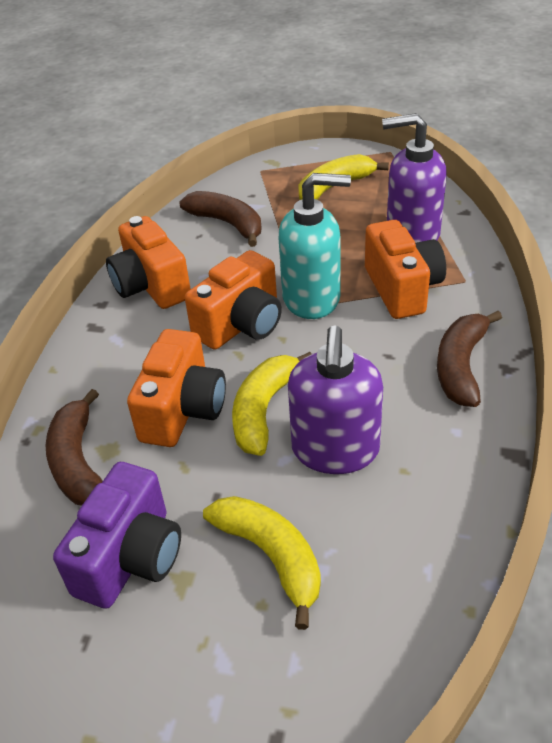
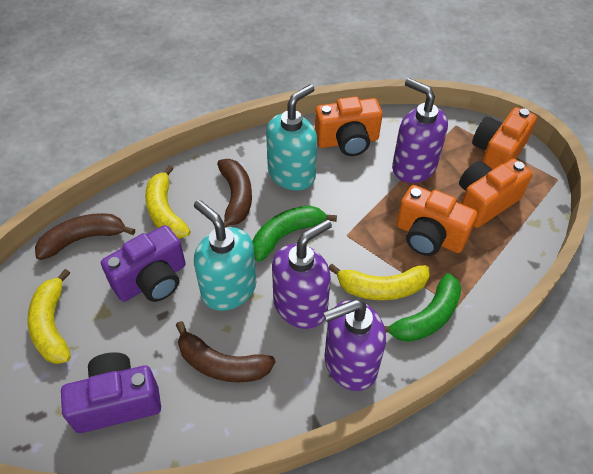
green banana: none = 0 -> [252,206,337,262] [384,273,461,342] = 2
purple camera: [53,462,181,609] = 1 -> [61,352,161,433] [101,225,186,302] = 2
purple soap dispenser: [288,325,383,474] [382,113,447,243] = 2 -> [272,219,332,329] [323,299,386,391] [392,78,448,183] = 3
turquoise soap dispenser: [279,173,351,319] = 1 -> [194,200,256,311] [266,84,317,190] = 2

